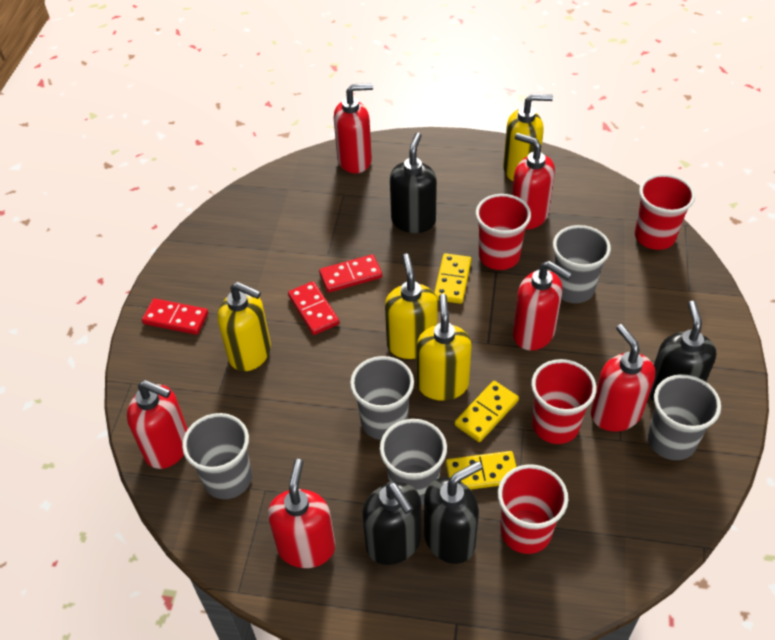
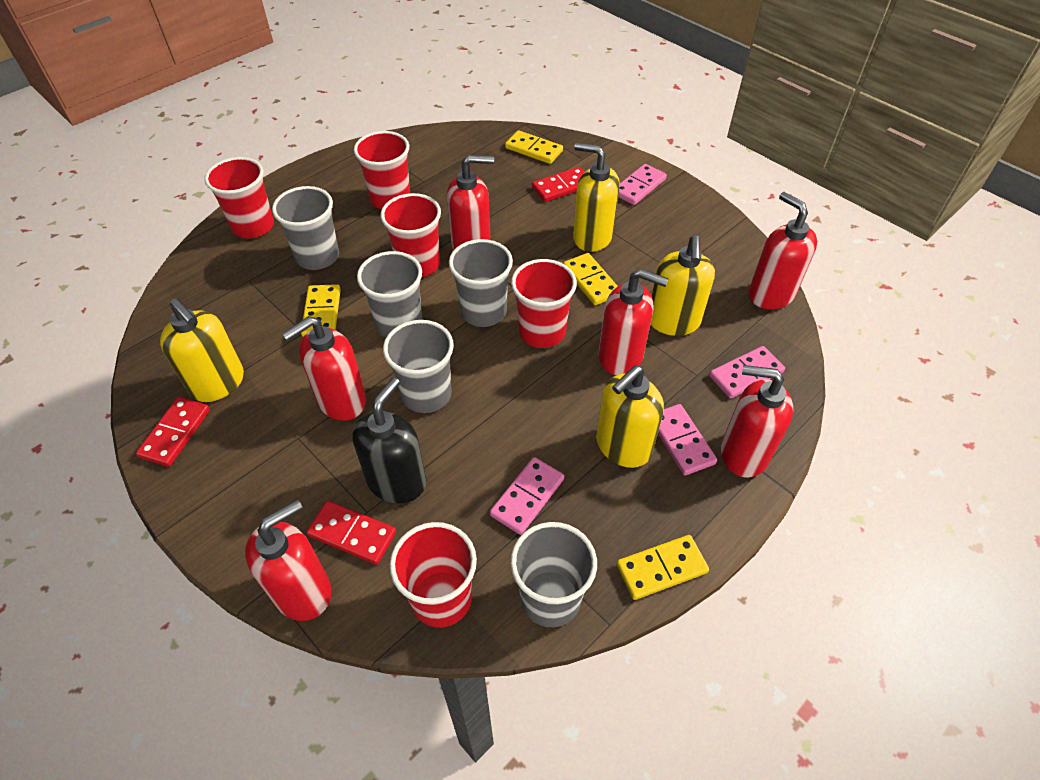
black soap dispenser: [362,482,421,565] [390,132,437,233] [424,461,482,564] [649,301,716,401] = 4 -> [352,377,426,503] = 1
pink domino: none = 0 -> [490,457,564,535] [618,164,667,205] [658,404,717,475] [709,346,785,399] = 4
red cup: [475,194,531,270] [498,464,568,554] [531,359,597,444] [635,174,695,250] = 4 -> [204,157,274,238] [354,131,410,210] [381,193,441,277] [390,522,477,628] [511,259,577,348] = 5
yellow domino: [434,253,471,304] [446,451,516,490] [455,381,519,442] = 3 -> [301,284,341,337] [505,130,563,164] [563,253,618,305] [617,535,709,600] = 4

